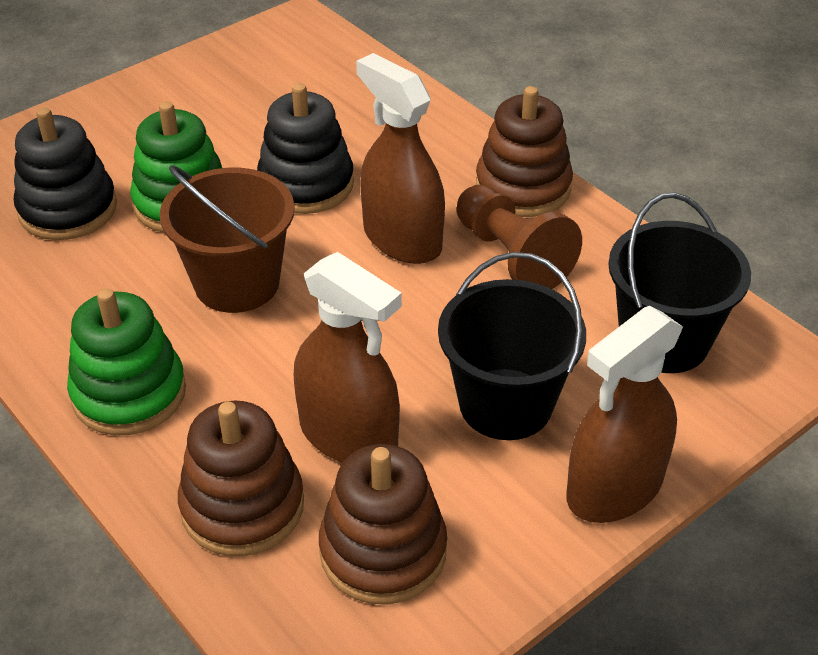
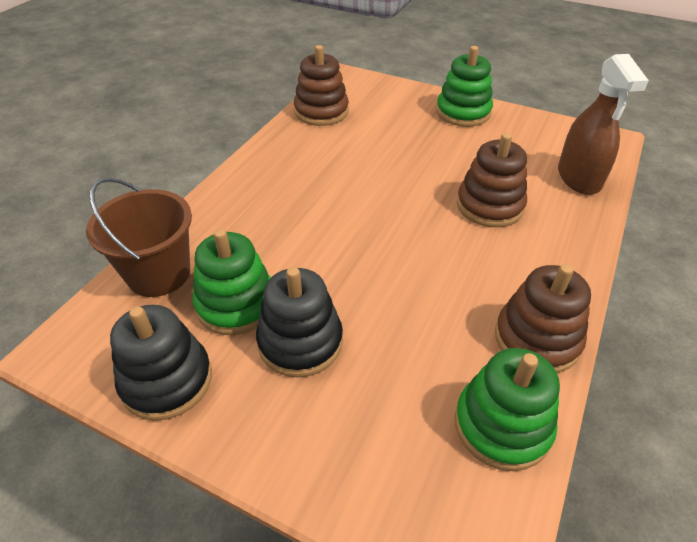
black bucket: [438,252,586,440] [608,192,751,373] = 2 -> none = 0
brown pawn: [457,184,582,289] = 1 -> none = 0
brown spray bottle: [294,252,402,463] [356,53,445,264] [566,306,683,523] = 3 -> [558,54,649,195] = 1
green stacking toy: [67,288,186,435] [130,101,222,233] = 2 -> [193,229,271,335] [436,46,493,127] [455,348,560,471] = 3

